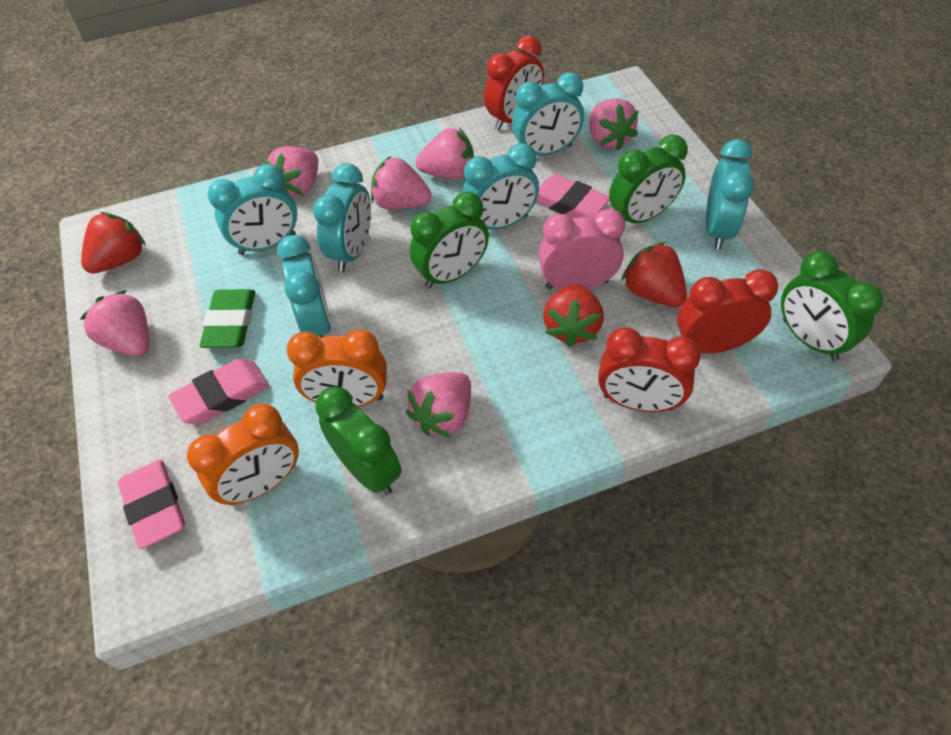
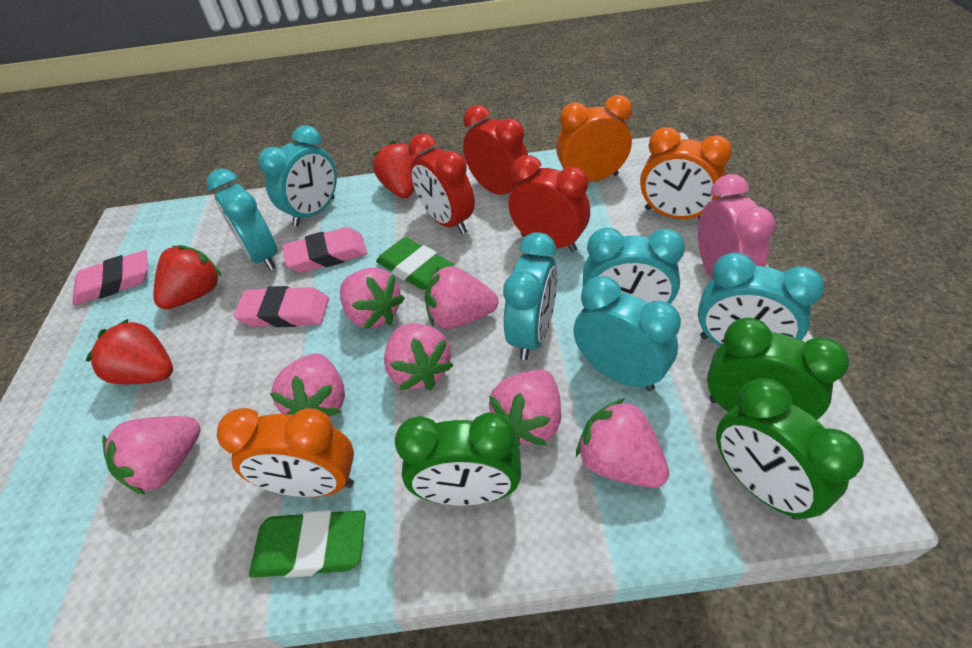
green clock: [315,386,402,495] [410,192,489,288] [609,135,688,223] [781,251,884,361] = 4 -> [395,412,521,506] [707,317,849,420] [716,378,864,520] = 3
green eraser: [199,289,255,348] = 1 -> [249,510,366,578] [376,237,453,290] = 2
orange clock: [187,404,299,505] [287,329,387,407] = 2 -> [217,408,354,497] [556,95,632,182] [640,127,732,219] = 3
pink strawberry: [80,290,149,356] [264,146,318,197] [371,156,432,209] [406,372,471,438] [415,128,474,180] [589,98,638,151] = 6 -> [102,416,201,495] [270,353,345,418] [340,267,405,329] [384,324,454,390] [425,266,498,329] [489,370,561,446] [576,398,670,488] = 7

